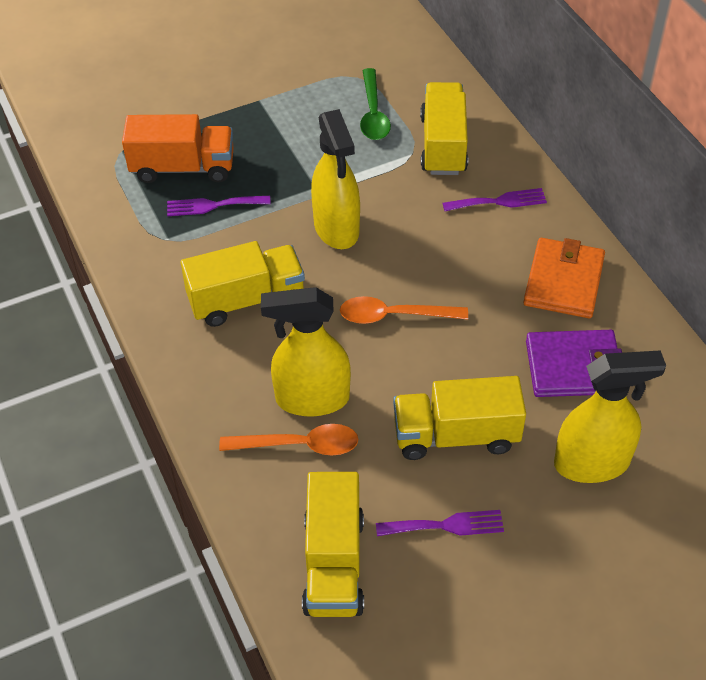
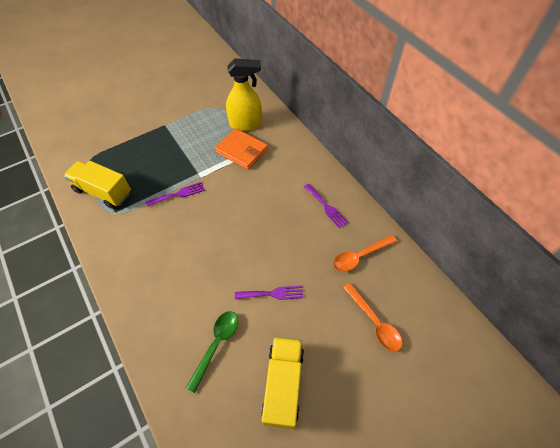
orange truck: [122,114,234,183] = 1 -> none = 0
purple wallet: [526,330,622,397] = 1 -> none = 0
yellow spray bottle: [261,287,351,416] [311,109,360,249] [554,350,666,483] = 3 -> [226,58,262,131] = 1
yellow truck: [181,241,305,327] [302,472,364,617] [393,376,526,460] [420,82,468,175] = 4 -> [64,161,131,209] [261,337,304,429] = 2

